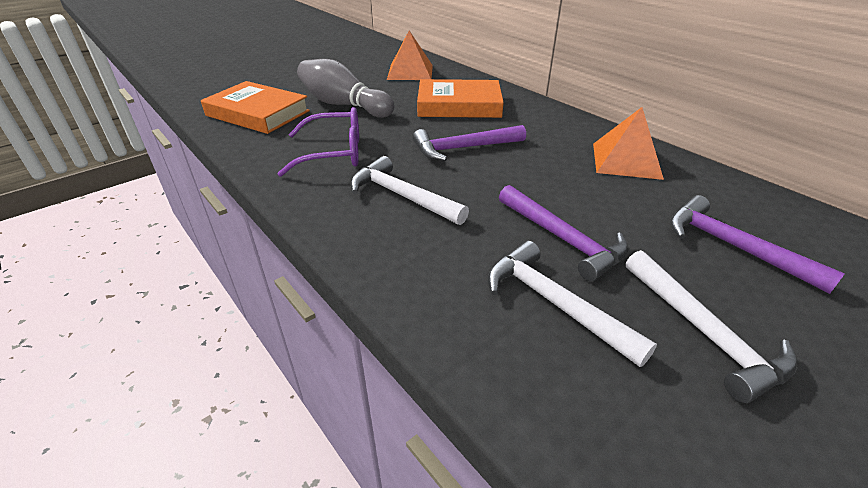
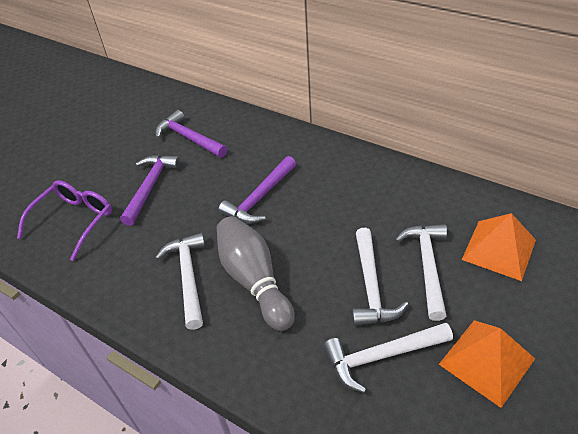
orange book: [201,81,310,134] [417,79,504,118] = 2 -> none = 0
white hammer: [350,156,469,225] [488,241,657,367] [626,250,798,403] = 3 -> [155,233,206,330] [323,323,453,393] [352,228,408,326] [395,224,447,321] = 4

